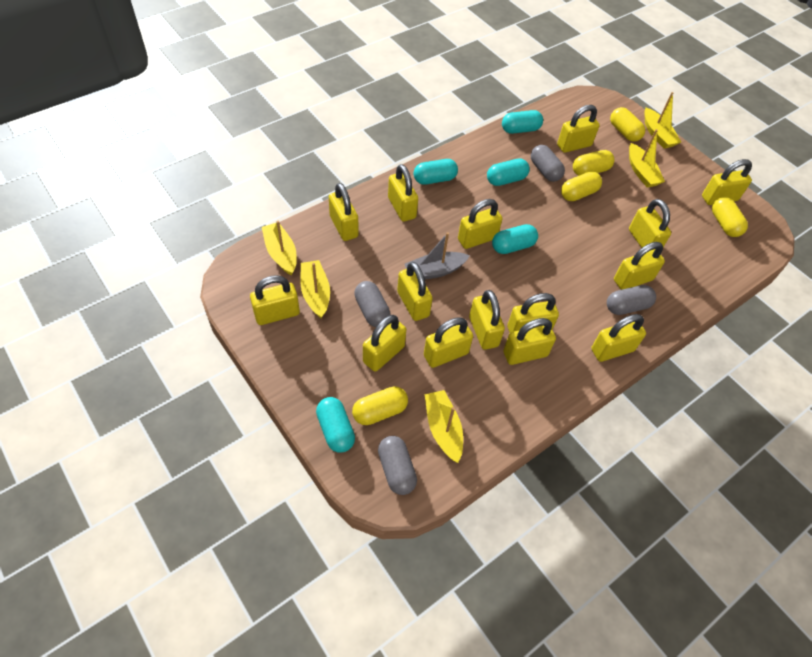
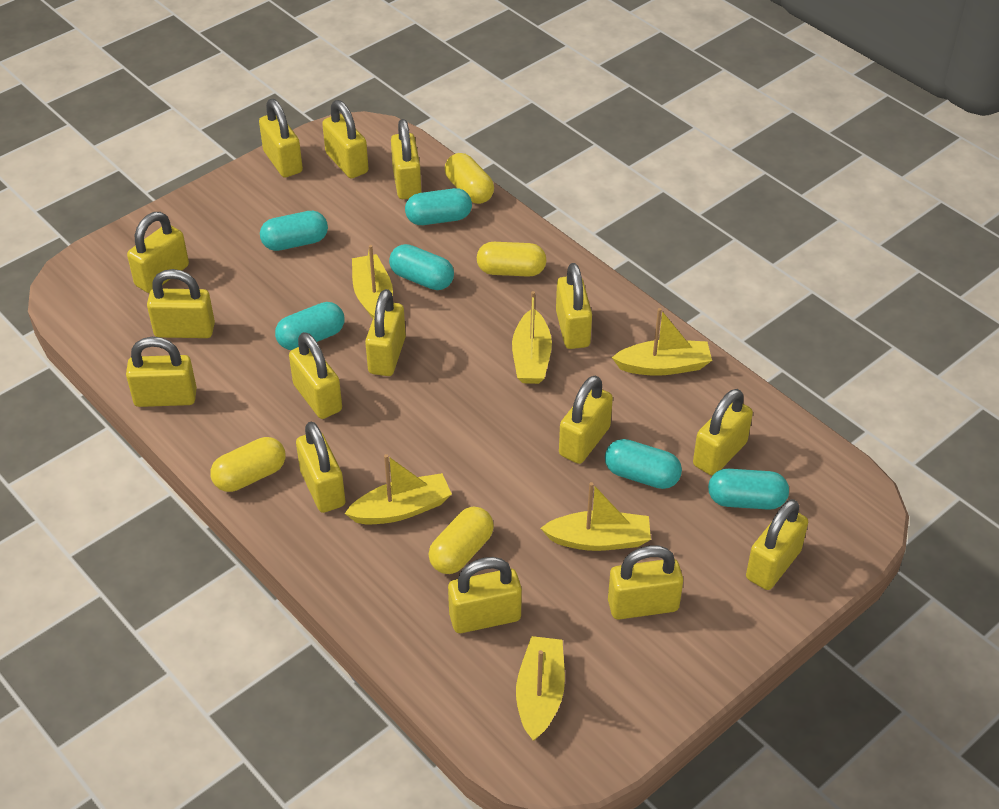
grey boat: [405,232,470,279] = 1 -> none = 0
grey capsule: [354,281,391,327] [378,436,417,495] [531,145,565,182] [607,285,656,315] = 4 -> none = 0
turquoise capsule: [316,397,355,453] [414,159,458,185] [487,158,530,186] [492,224,538,254] [502,110,543,134] = 5 -> [260,211,328,251] [275,302,344,350] [389,244,454,290] [405,188,472,225] [605,439,682,489] [708,469,789,510] = 6
yellow boat: [262,221,297,276] [300,260,330,318] [424,390,463,463] [629,129,665,187] [645,92,681,149] = 5 -> [345,454,452,524] [352,245,393,319] [512,291,552,384] [516,636,565,741] [540,482,651,551] [612,308,712,376] = 6
yellow capsule: [352,386,408,425] [561,171,602,201] [573,150,615,176] [610,107,645,142] [712,197,748,237] = 5 -> [210,437,286,492] [428,507,494,574] [445,153,494,204] [477,242,547,277] = 4

